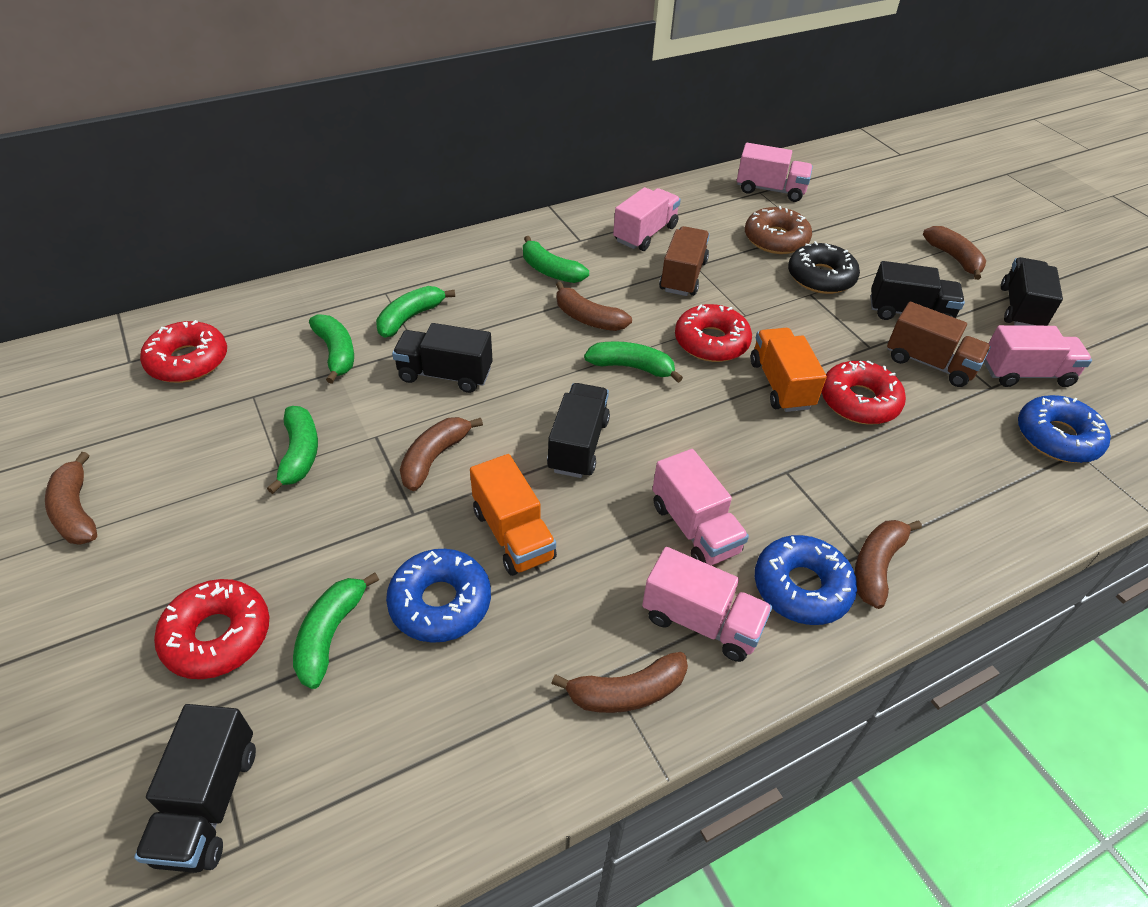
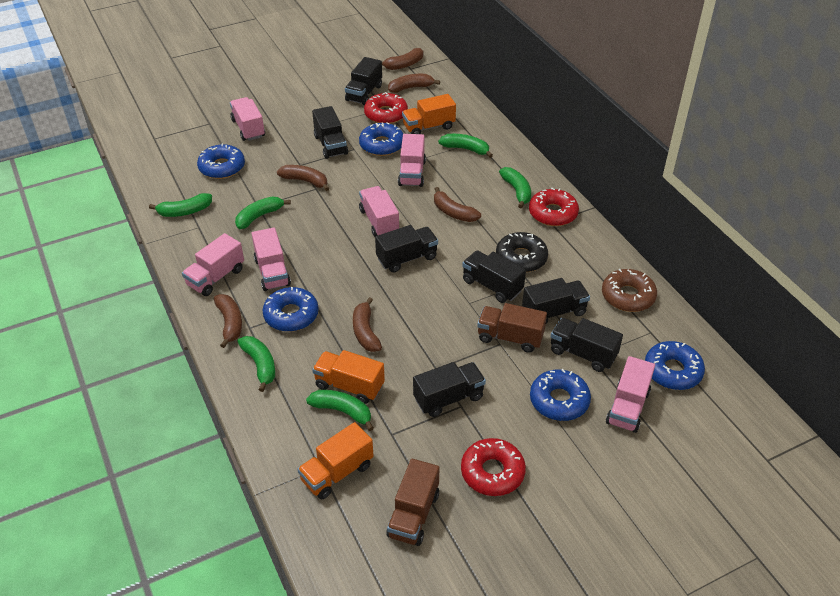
black truck: [134,704,256,873] [392,323,493,393] [547,383,610,478] [871,261,965,320] [1001,257,1063,326] = 5 -> [312,106,348,159] [345,57,382,105] [375,225,438,272] [413,362,486,417] [462,250,526,303] [522,278,590,325] [551,318,623,372] = 7
blue donut: [386,549,491,643] [755,535,857,625] [1018,395,1111,463] = 3 -> [197,144,245,179] [263,287,319,332] [359,122,403,156] [530,369,591,421] [645,341,705,390] = 5
orange truck: [470,454,557,576] [750,328,827,412] = 2 -> [297,422,373,499] [312,350,385,404] [402,94,456,134] = 3
pink truck: [613,187,681,251] [642,547,772,662] [653,449,749,565] [737,143,813,202] [984,325,1092,387] = 5 -> [182,233,244,296] [230,97,265,141] [251,228,291,291] [359,186,399,237] [398,134,426,187] [606,356,655,433] = 6
red donut: [140,320,227,383] [154,579,269,679] [675,304,752,362] [821,361,906,424] = 4 -> [364,92,408,124] [461,438,526,496] [529,188,579,226] = 3

